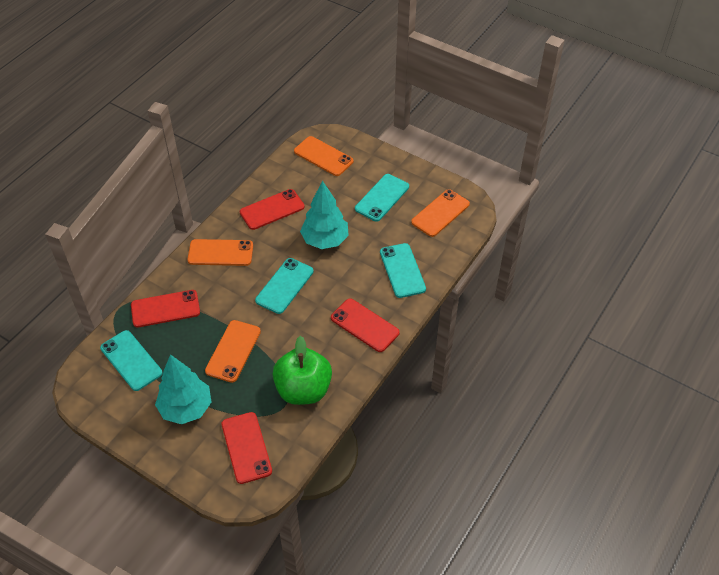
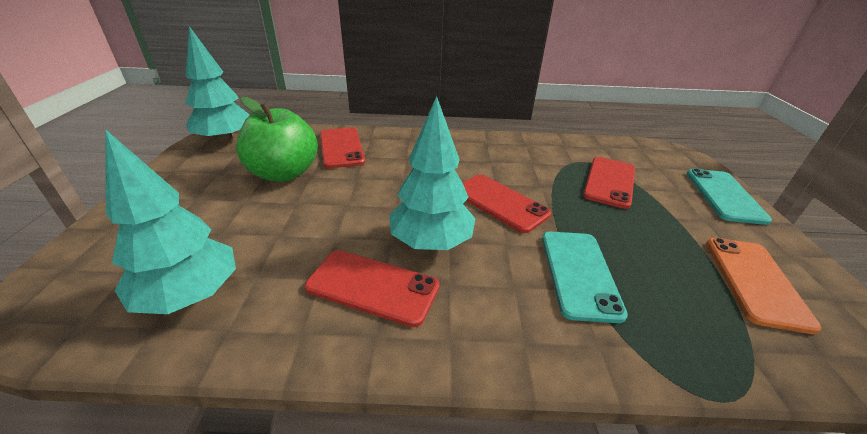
orange phone: [187,239,253,266] [205,320,261,383] [294,136,354,176] [411,189,470,237] = 4 -> [706,238,822,334] = 1
turquoise phone: [100,330,162,391] [255,258,313,314] [355,174,409,222] [380,243,426,298] = 4 -> [542,232,628,323] [686,168,772,225] = 2
turquoise tree: [155,354,211,424] [300,181,349,249] = 2 -> [105,129,236,314] [185,26,250,144] [389,96,475,250] = 3

